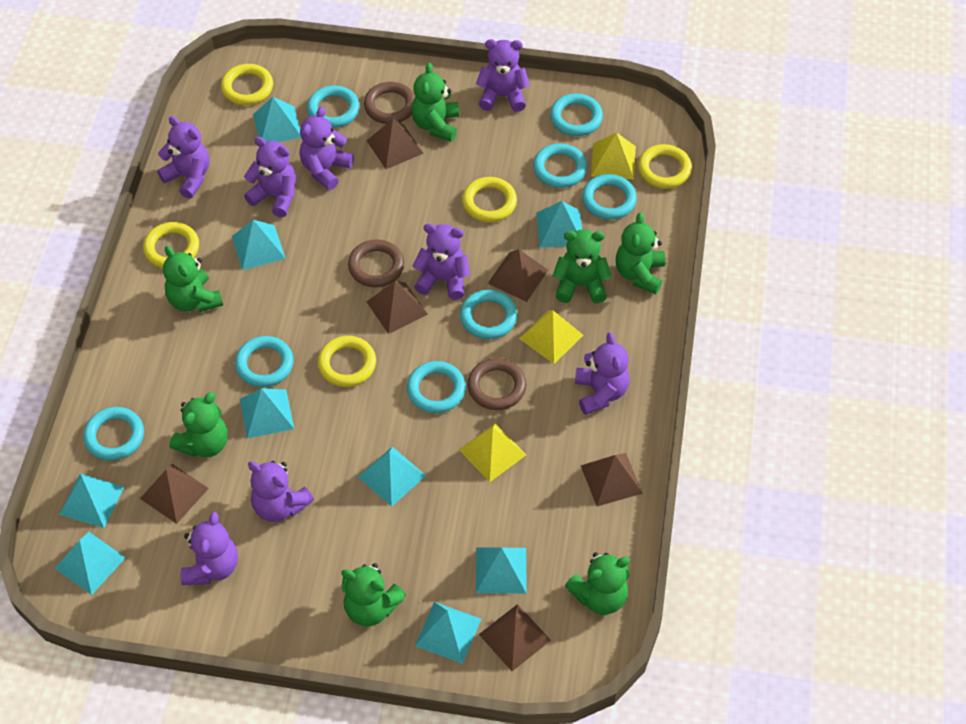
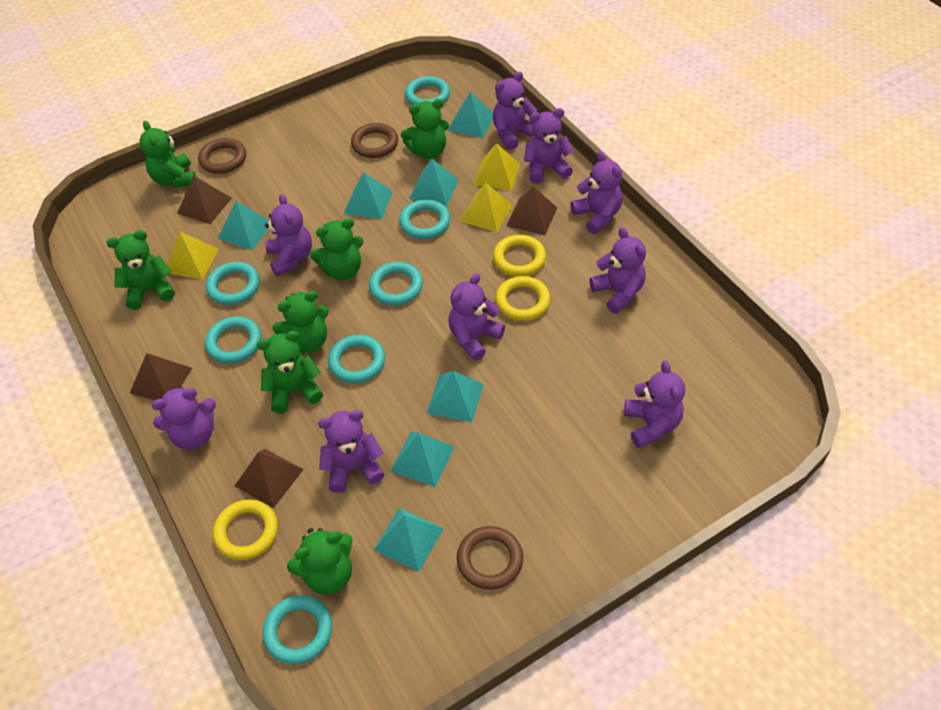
brown pyramid: [140,464,209,524] [366,281,428,334] [367,118,424,169] [479,604,551,671] [488,249,548,302] [581,453,643,506] = 6 -> [130,353,192,400] [177,176,232,224] [235,449,304,508] [506,186,557,235] = 4
purple teddy bear: [157,116,209,199] [181,512,238,585] [244,137,296,217] [248,461,314,522] [300,107,354,190] [412,223,470,300] [476,39,530,112] [575,332,630,415] = 8 -> [152,387,216,450] [265,194,312,277] [318,410,384,493] [449,273,505,361] [493,72,537,150] [524,108,574,184] [571,151,623,234] [589,227,646,314] [624,361,685,448] = 9
turquoise pyramid: [55,532,126,595] [59,474,125,528] [232,220,286,270] [240,388,294,439] [253,97,301,142] [358,447,426,507] [415,602,481,664] [476,548,527,594] [537,201,582,248] = 9 -> [217,201,269,250] [344,172,393,219] [374,508,444,572] [390,432,455,487] [409,159,459,206] [427,371,484,422] [448,92,493,138] = 7
turquoise ring: [83,407,144,461] [235,336,294,387] [307,86,360,128] [407,361,466,413] [460,290,517,339] [533,144,587,188] [550,93,603,136] [582,174,637,220] = 8 -> [205,316,261,364] [206,262,260,305] [263,595,332,664] [328,335,385,383] [369,262,423,305] [399,199,450,239] [405,76,450,105] = 7
yellow ring: [143,222,199,268] [221,64,273,105] [318,336,376,387] [462,177,517,222] [638,144,692,189] = 5 -> [213,499,278,560] [493,235,546,277] [495,276,550,321] = 3

